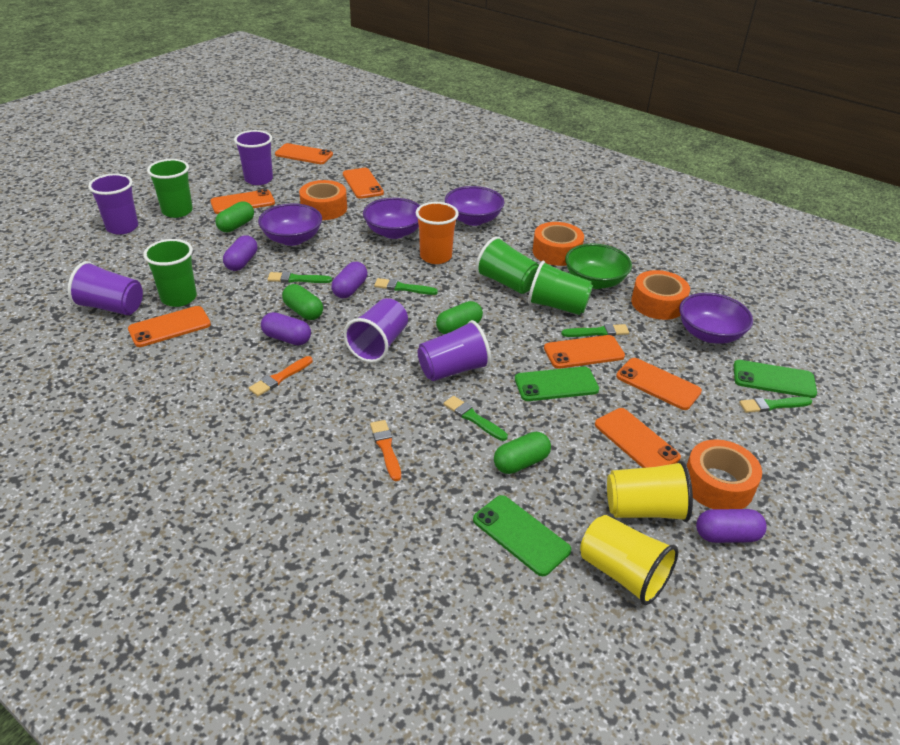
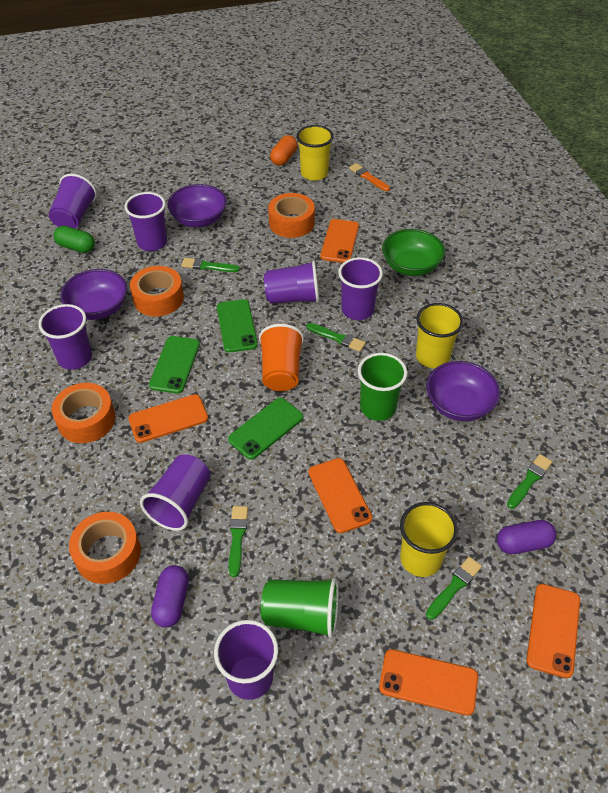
green capsule: [215,201,254,232] [282,284,323,320] [436,301,483,334] [494,432,551,474] = 4 -> [53,226,95,253] = 1
green cup: [143,239,197,307] [147,159,193,218] [476,236,539,294] [528,261,593,315] = 4 -> [261,578,339,638] [358,353,407,421] = 2
orange brush: [249,356,313,396] [370,420,401,481] = 2 -> [349,163,390,191] = 1
orange capsule: none = 0 -> [270,135,297,166] = 1
orange phone: [128,306,211,347] [210,189,275,214] [275,143,333,164] [343,168,384,199] [544,335,625,369] [595,408,681,468] [616,358,702,410] = 7 -> [128,394,208,443] [308,458,372,533] [320,219,359,263] [379,649,478,716] [526,584,580,678] = 5
purple bowl: [258,203,322,246] [363,198,420,239] [445,186,504,226] [679,293,753,344] = 4 -> [60,269,127,320] [167,184,227,227] [426,361,500,421] = 3
purple capsule: [223,235,257,271] [261,312,311,346] [331,262,367,298] [696,509,767,543] = 4 -> [151,565,189,628] [497,520,556,554] = 2
purple cup: [68,261,143,315] [88,174,138,234] [234,130,273,185] [344,298,408,363] [418,320,491,381] = 5 -> [38,304,92,370] [49,174,97,229] [124,192,167,251] [140,454,210,531] [214,620,278,700] [264,260,319,304] [338,257,383,320] = 7
yellow cup: [580,515,678,605] [607,461,693,522] = 2 -> [296,125,334,181] [400,502,458,577] [416,303,464,368] = 3

